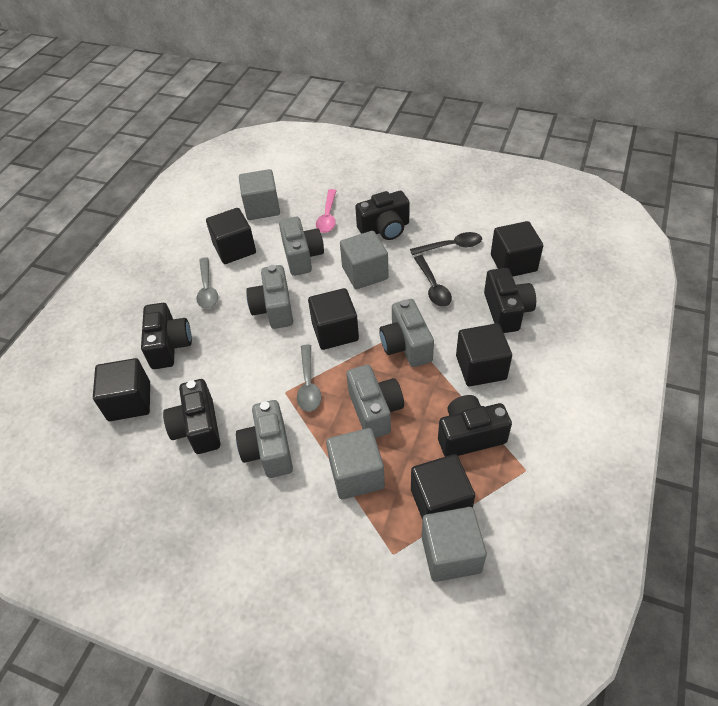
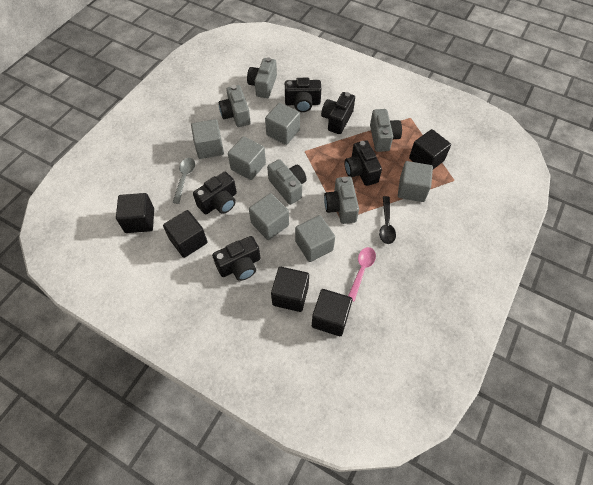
black cube: [93,358,150,421] [206,208,256,264] [308,288,359,350] [411,454,475,520] [456,323,512,386] [491,221,543,277] = 6 -> [116,193,154,233] [163,210,208,258] [271,267,309,312] [312,289,352,336] [409,129,451,169] = 5
black spoon: [410,232,482,255] [414,255,452,307] = 2 -> [379,196,396,244] = 1
grey cube: [239,169,280,220] [326,428,385,499] [340,231,389,289] [421,507,487,582] = 4 -> [191,119,224,159] [228,136,266,180] [249,193,289,240] [265,103,300,145] [295,215,335,262] [398,161,433,202] = 6
grey spoon: [196,257,218,309] [297,344,321,412] = 2 -> [172,158,195,204] = 1

